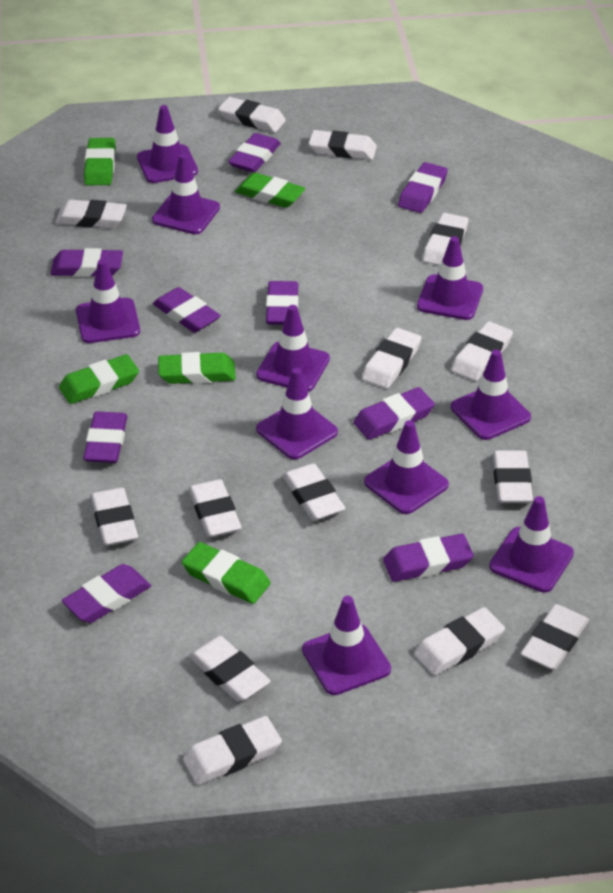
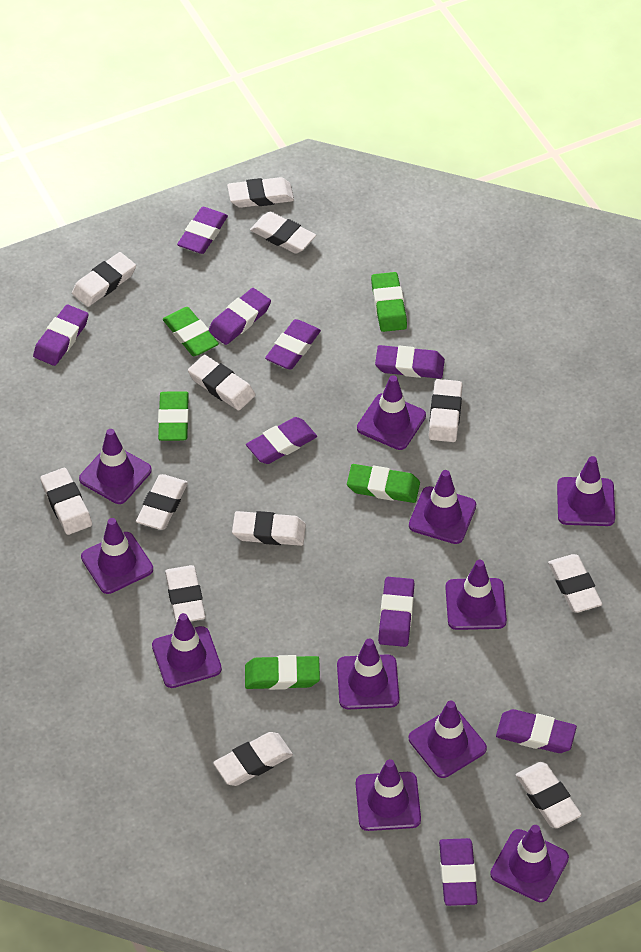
purple traffic cone: [76,259,140,343] [137,105,198,183] [152,154,220,234] [256,305,330,392] [256,368,338,460] [302,596,391,695] [364,420,449,514] [417,236,483,320] [451,350,531,440] [489,496,574,593] = 10 -> [79,429,152,504] [81,518,153,594] [152,613,222,688] [337,639,399,709] [356,759,421,831] [357,375,426,450] [409,470,476,544] [409,700,487,778] [445,560,507,630] [490,825,569,902] [557,456,615,526] = 11
white eraser: [55,200,127,228] [91,488,138,546] [183,716,282,785] [188,636,271,702] [189,479,242,537] [218,97,286,132] [282,463,345,521] [309,130,377,160] [362,328,421,389] [414,607,505,676] [423,213,468,265] [451,321,513,381] [493,450,533,503] [521,604,589,670] = 14 -> [40,468,92,535] [72,252,136,307] [136,474,188,530] [165,565,206,623] [188,355,256,411] [213,732,293,786] [227,177,294,208] [232,511,306,546] [250,212,316,254] [428,379,463,442] [516,762,582,828] [548,554,602,613] = 12

